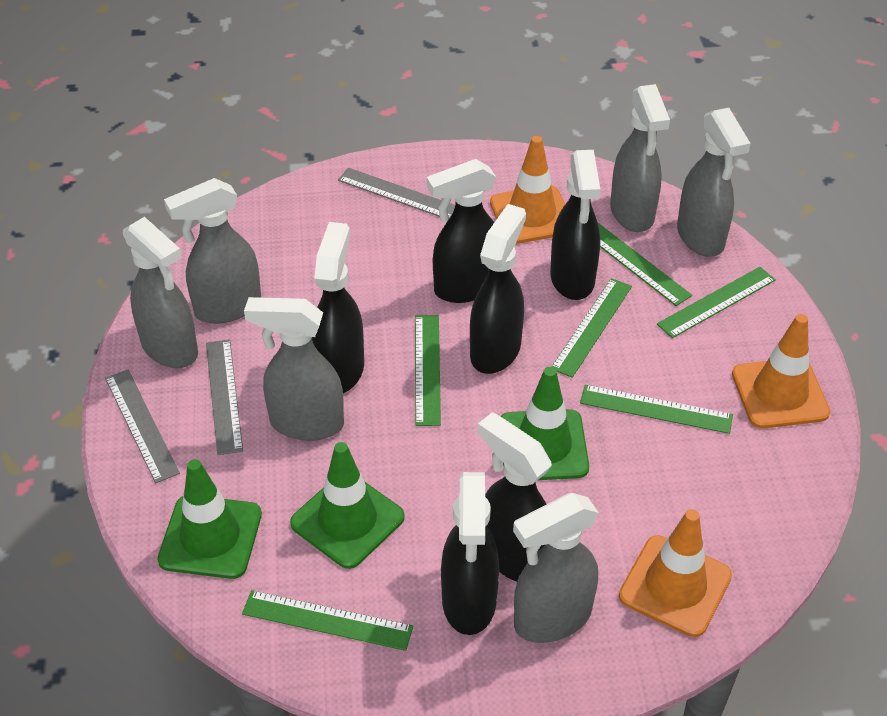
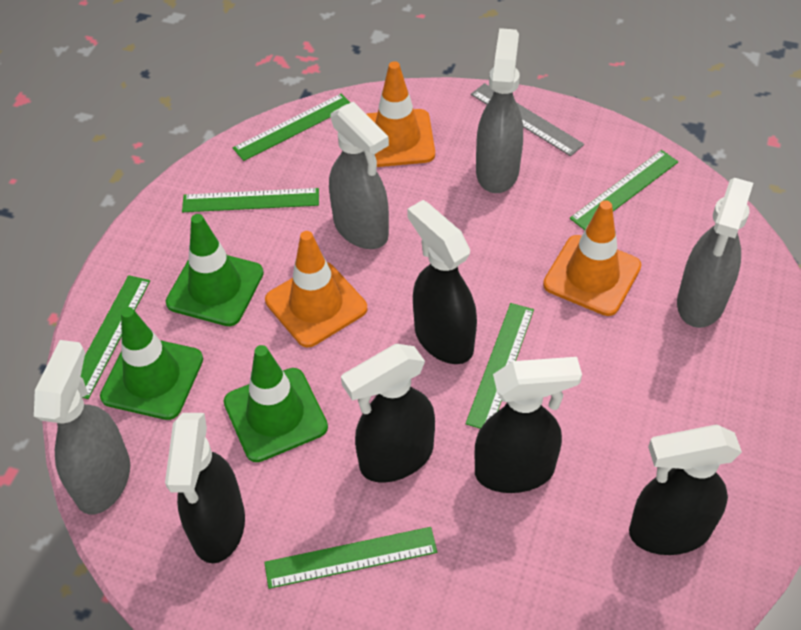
black spray bottle: [312,222,364,393] [426,159,496,303] [441,472,499,635] [470,204,526,374] [477,412,552,582] [550,150,600,300] = 6 -> [165,413,245,563] [341,344,435,483] [407,200,477,364] [475,357,582,493] [629,424,742,555] = 5
grey ruler: [105,370,180,483] [206,339,243,455] [338,168,455,220] = 3 -> [471,83,584,156] = 1
grey spray bottle: [123,217,198,368] [164,178,261,324] [244,297,344,441] [513,493,599,643] [610,84,670,232] [677,108,751,257] = 6 -> [34,340,130,515] [329,102,389,249] [476,28,523,193] [677,178,753,328] = 4

